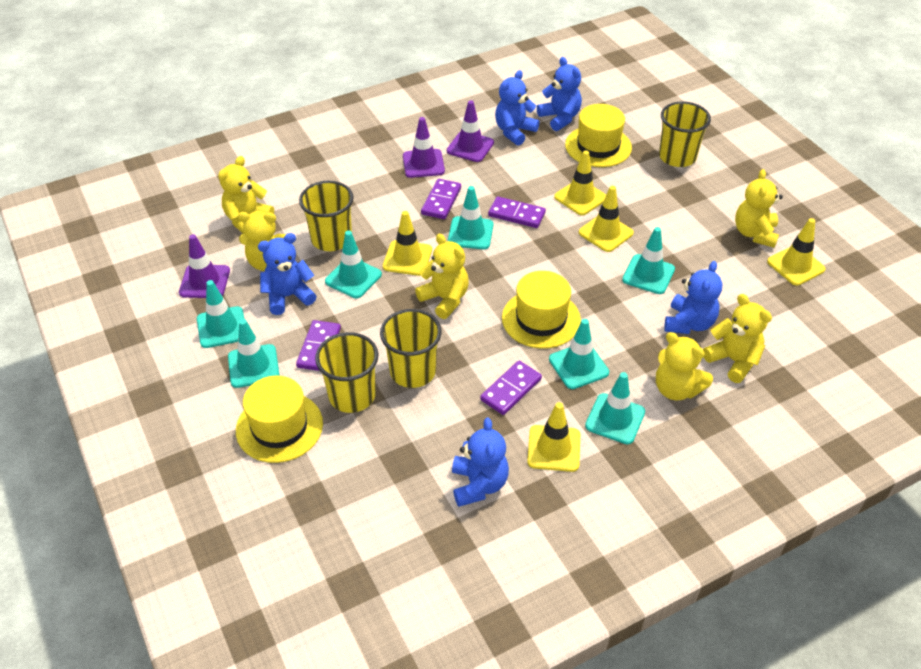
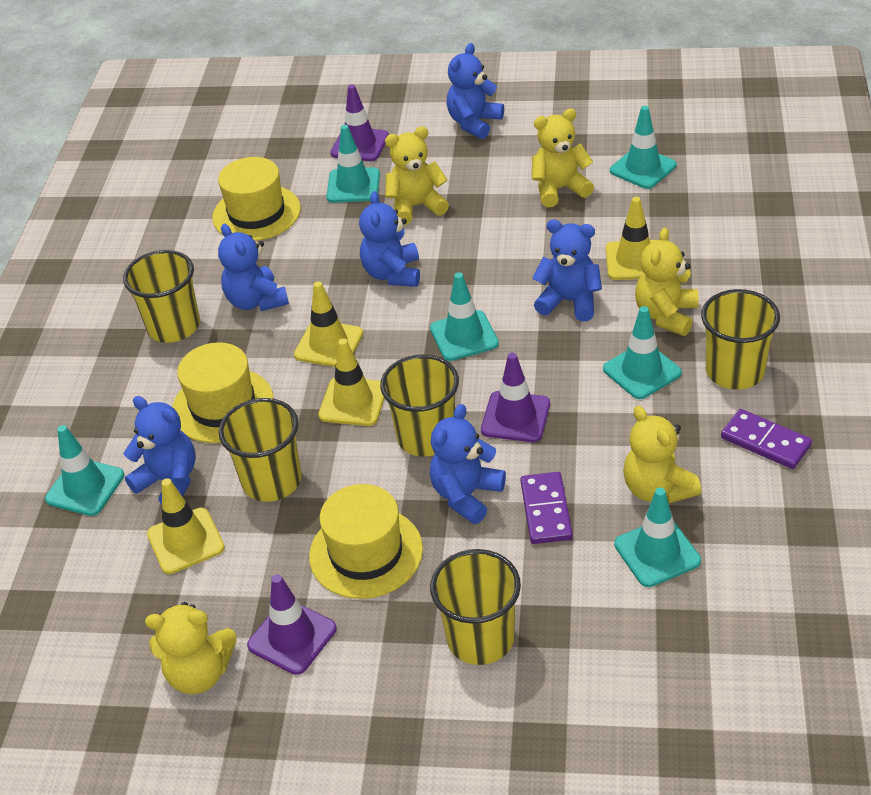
blue teddy bear: [258,233,317,315] [452,418,509,507] [495,70,540,146] [537,57,582,131] [664,261,722,334] = 5 -> [123,396,196,504] [218,224,289,311] [359,191,420,287] [430,404,506,524] [447,43,504,139] [532,219,602,321] = 6
purple domino: [296,320,341,371] [421,179,461,219] [480,361,542,415] [488,196,546,228] = 4 -> [520,472,573,544] [721,409,812,469] = 2
turquoise traffic cone: [197,280,244,348] [228,319,280,388] [325,231,382,298] [448,186,494,249] [549,319,609,389] [585,372,645,444] [622,227,675,294] = 7 -> [45,425,124,516] [327,125,380,203] [430,272,499,361] [603,306,682,399] [610,106,677,189] [614,488,701,587] = 6
yellow cup: [299,181,354,251] [315,332,379,413] [380,309,442,388] [659,101,711,167] = 4 -> [123,250,200,343] [219,398,301,502] [380,354,459,457] [430,549,521,665] [701,289,780,390] = 5
yellow teddy bear: [218,156,274,234] [238,211,286,271] [415,234,469,319] [656,332,713,400] [703,294,772,383] [735,169,783,248] = 6 -> [145,602,237,694] [385,126,449,225] [532,108,594,207] [623,406,701,504] [635,227,699,336] = 5
yellow traffic cone: [383,211,432,276] [527,402,580,472] [554,150,606,215] [579,186,634,252] [767,218,826,286] = 5 -> [147,478,225,574] [294,281,363,367] [318,339,385,426] [606,197,657,280] = 4

